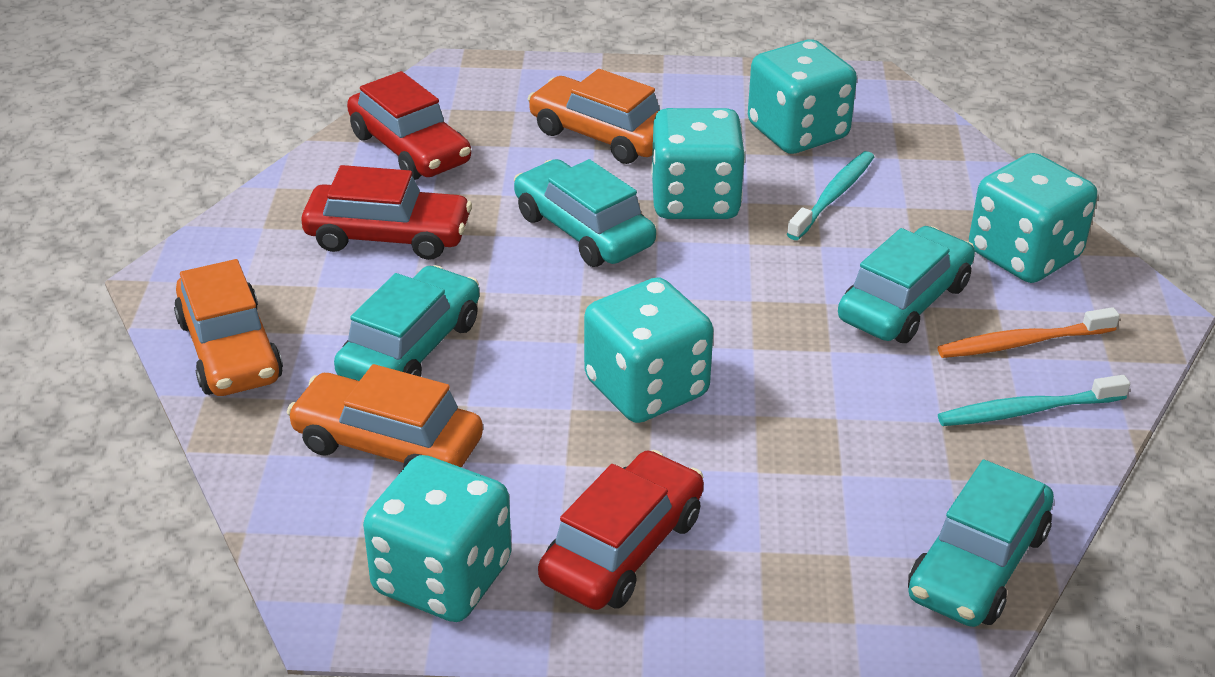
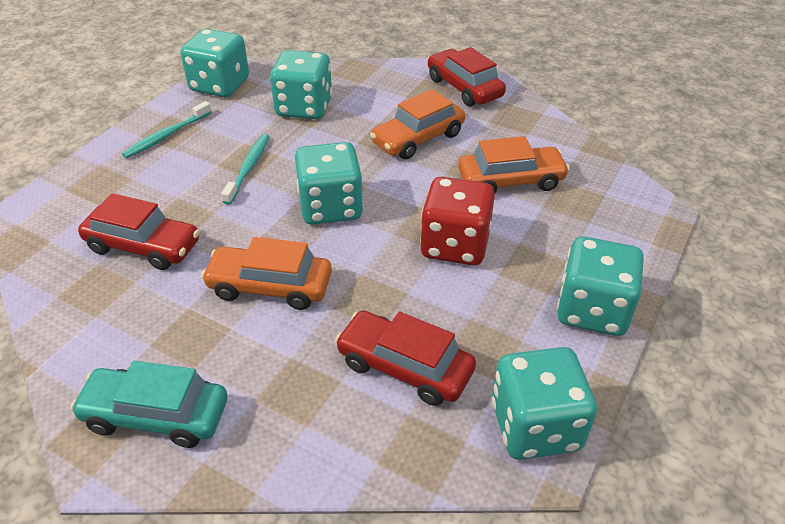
orange toothbrush: [937,307,1120,358] = 1 -> none = 0
red dice: none = 0 -> [420,177,495,265] = 1
turquoise car: [334,265,480,381] [514,159,656,267] [838,226,975,343] [908,459,1054,627] = 4 -> [70,361,227,448] = 1

